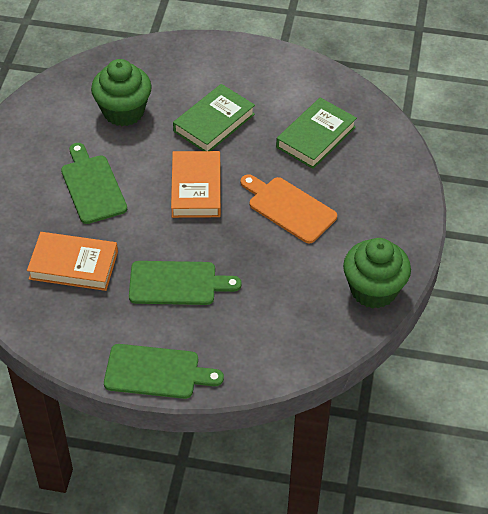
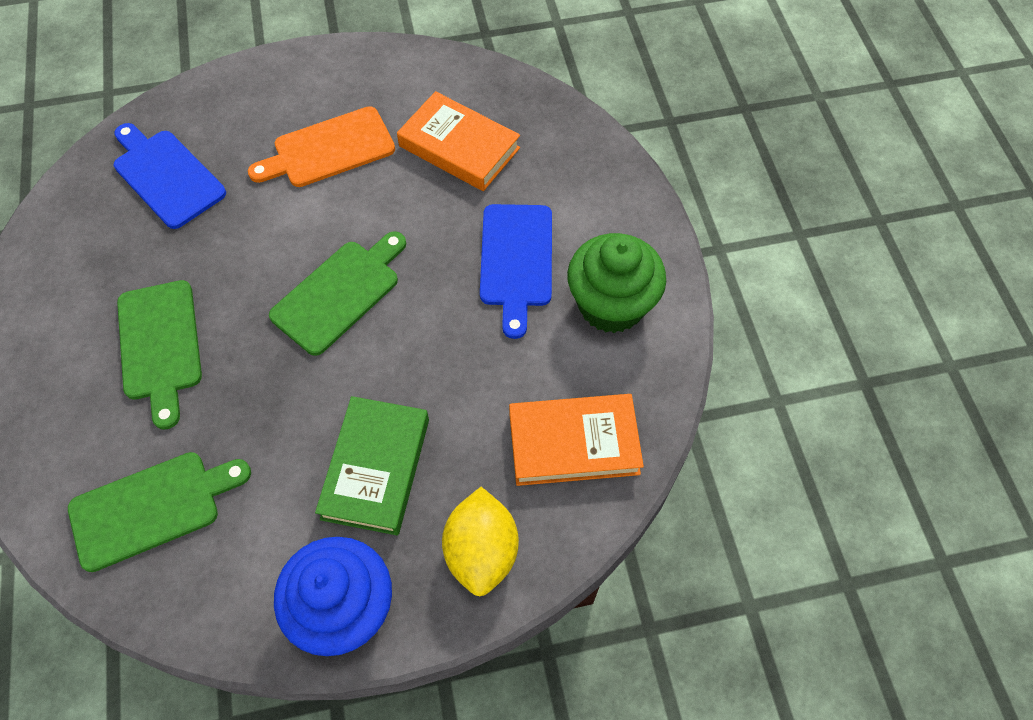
blue cupcake: none = 0 -> [274,537,392,656] = 1
blue cutting board: none = 0 -> [114,123,226,229] [480,204,552,339] = 2
green book: [173,84,255,151] [276,98,357,169] = 2 -> [315,396,429,535] = 1
green cupcake: [91,59,152,126] [343,238,411,309] = 2 -> [567,233,666,333] = 1
yellow lemon: none = 0 -> [442,487,519,596] = 1

